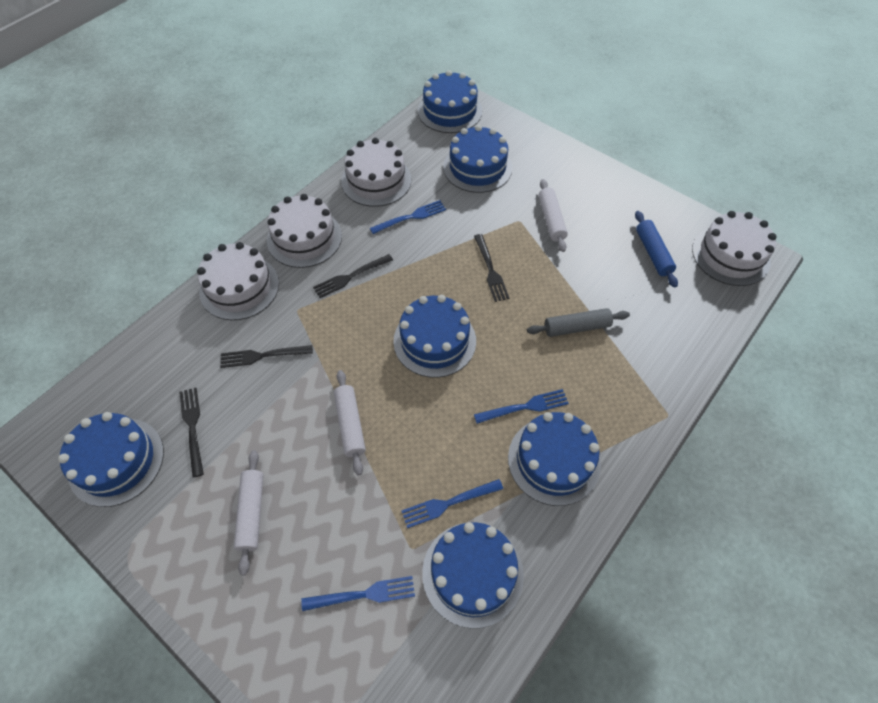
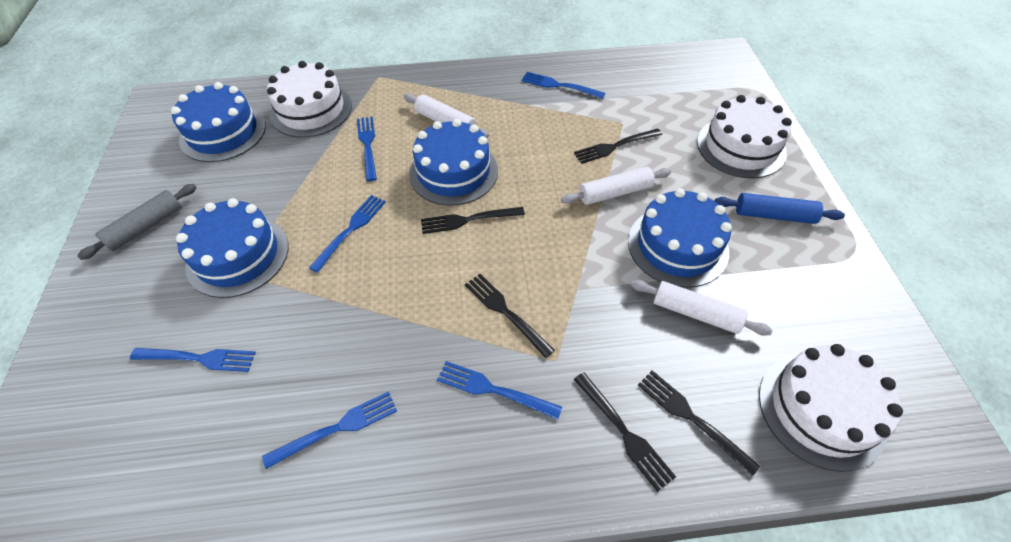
black fork: [179,388,204,478] [220,345,313,368] [313,254,393,298] [474,234,509,302] = 4 -> [421,207,525,234] [465,274,555,358] [574,128,662,164] [574,372,676,492] [638,370,760,476] = 5
blue cake: [58,412,164,507] [393,295,476,378] [418,70,482,133] [422,522,524,628] [443,125,512,193] [508,412,601,506] = 6 -> [171,82,266,162] [176,198,288,298] [409,119,498,206] [628,188,732,288] = 4
blue fork: [301,576,415,611] [370,200,446,234] [402,479,503,528] [474,389,569,424] = 4 -> [130,348,256,372] [262,391,397,469] [309,195,386,273] [357,117,377,181] [437,361,562,420] [521,72,605,99] = 6
white cake: [197,242,279,320] [267,194,342,268] [341,138,411,207] [692,211,777,286] = 4 -> [267,61,352,138] [697,95,792,178] [759,344,903,472] = 3

